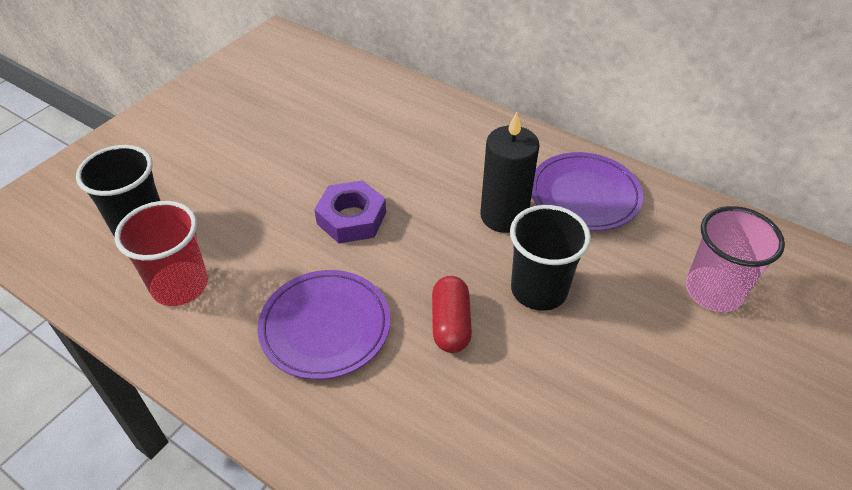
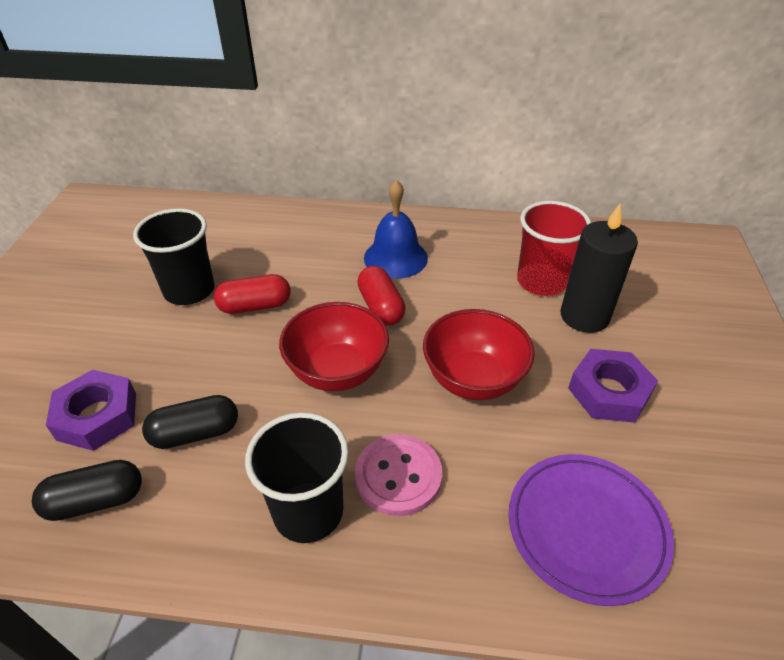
black capsule: none = 0 -> [32,460,142,521] [142,395,238,449] = 2
blue bell: none = 0 -> [364,180,428,279] = 1
pink button: none = 0 -> [355,434,442,516] = 1
pink cup: [686,206,785,312] = 1 -> none = 0
purple nut: [314,180,386,243] = 1 -> [46,370,136,451] [568,349,658,423] = 2
purple plate: [258,270,390,380] [532,152,643,231] = 2 -> [509,454,674,606] = 1
red bowl: none = 0 -> [279,302,389,391] [423,309,535,400] = 2
red capsule: [432,276,472,353] = 1 -> [214,274,290,314] [357,266,406,326] = 2

